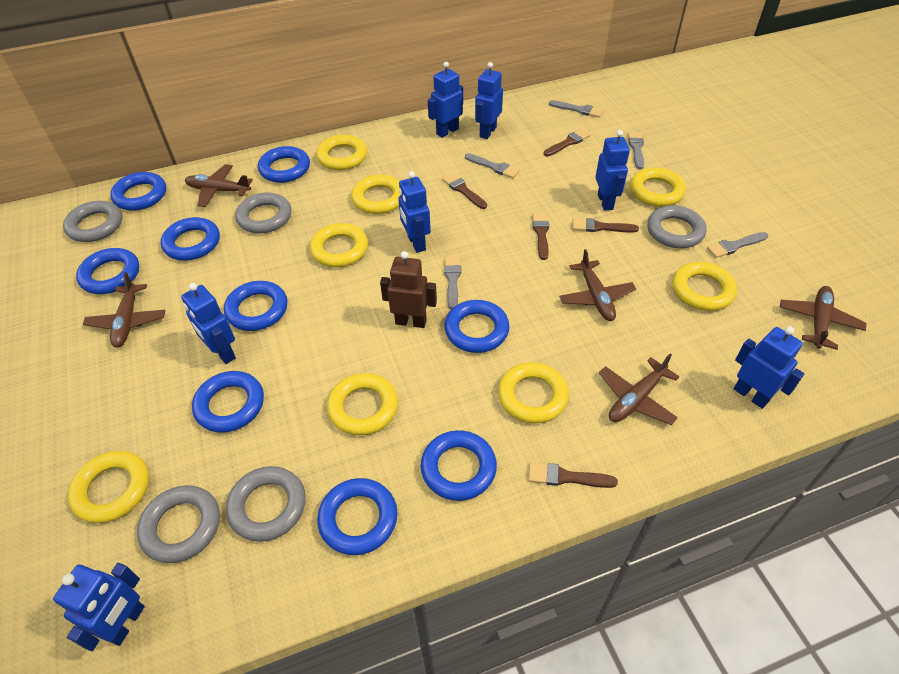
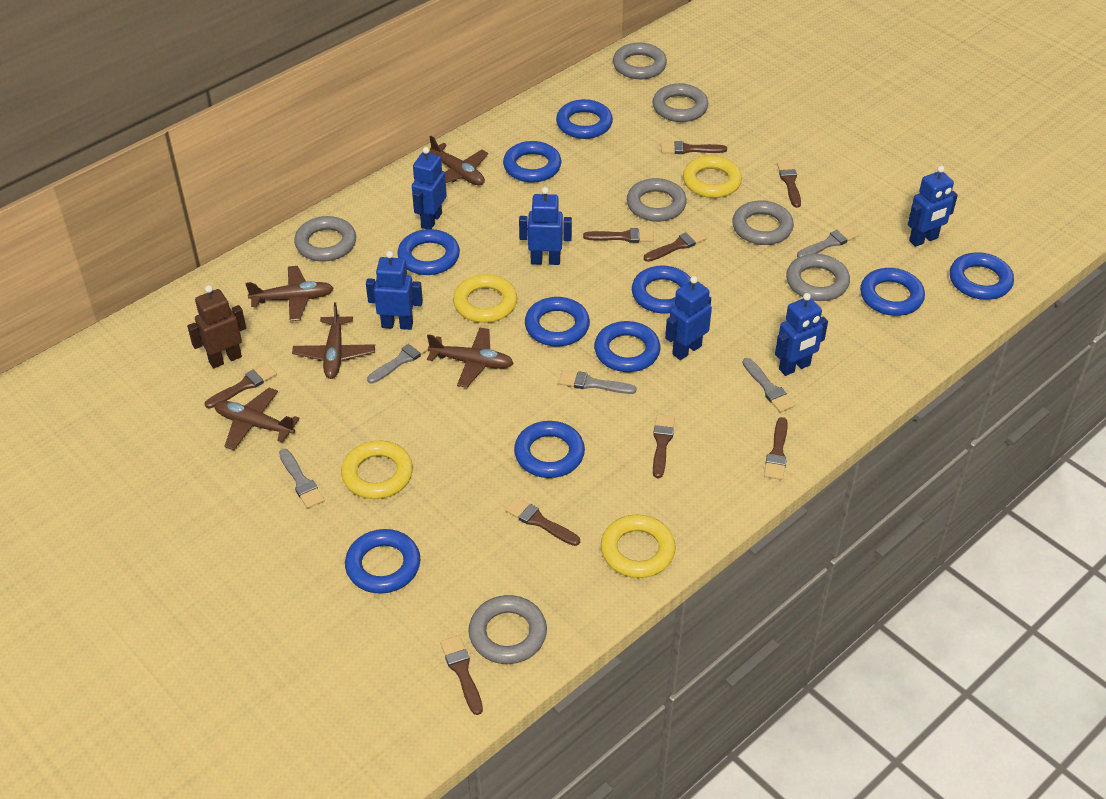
blue ring: [76,248,139,294] [110,172,166,211] [161,217,220,260] [192,371,264,433] [224,281,288,331] [258,146,310,183] [317,478,397,555] [421,430,497,501] [444,300,510,353] = 9 -> [345,529,420,594] [397,229,460,275] [503,141,561,183] [514,421,585,478] [525,297,590,346] [556,99,613,139] [594,321,661,372] [632,266,691,314] [860,268,925,316] [950,252,1014,300] = 10
blue robot: [53,563,145,651] [181,283,236,364] [398,171,431,253] [428,62,463,138] [475,62,503,139] [595,130,630,211] [734,326,804,409] = 7 -> [366,251,423,330] [412,147,447,229] [519,187,572,265] [665,276,712,360] [775,293,828,376] [908,166,958,247] = 6
brown brush: [442,173,487,209] [528,462,618,488] [532,213,549,260] [543,129,591,156] [572,218,639,232] = 5 -> [205,364,277,409] [440,635,483,715] [505,497,580,546] [583,228,654,243] [644,229,707,262] [653,414,675,478] [661,141,727,154] [764,417,788,480] [777,161,801,208] = 9
grey ring: [63,201,122,242] [137,485,220,563] [226,466,306,542] [235,193,292,233] [647,205,707,248] = 5 -> [294,216,356,262] [469,595,547,664] [613,43,667,79] [627,178,687,222] [652,83,708,122] [732,200,794,245] [786,254,850,301] = 7
yellow ring: [68,451,149,523] [310,223,368,267] [316,135,367,170] [327,373,398,435] [351,175,400,214] [498,362,569,423] [630,167,686,207] [673,262,737,311] = 8 -> [341,441,413,499] [453,274,517,323] [601,515,676,578] [683,156,742,198] = 4

